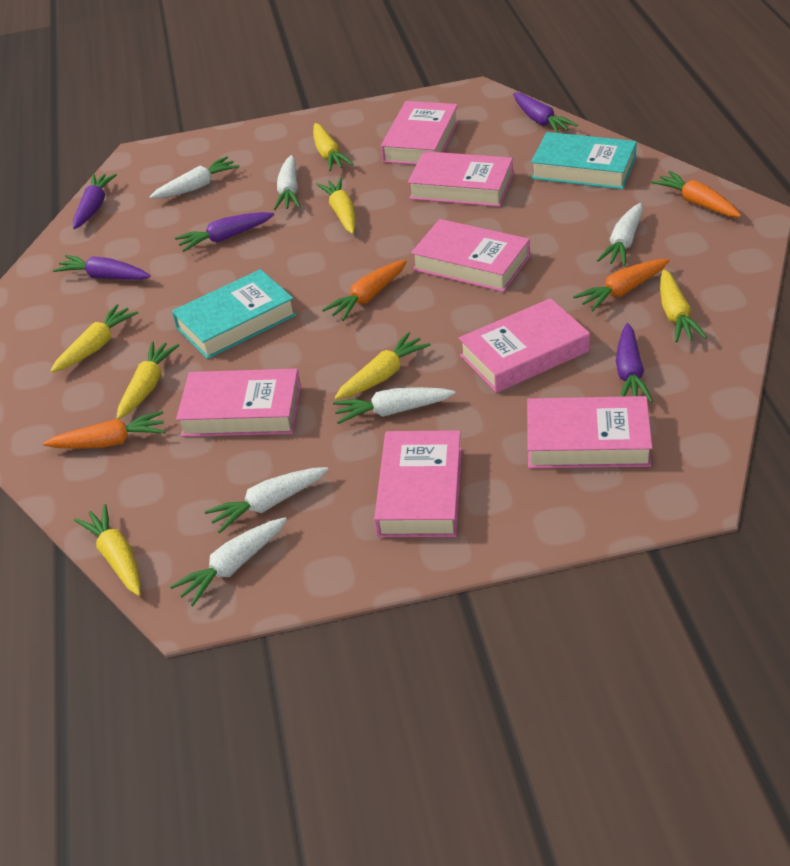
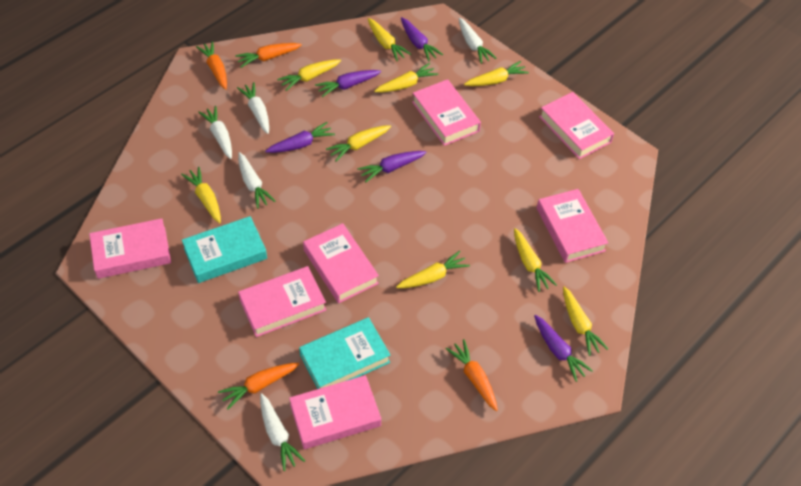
white carrot: [149,156,239,199] [170,517,287,606] [205,467,329,534] [274,155,301,210] [333,387,455,424] [597,203,643,266] = 6 -> [199,106,232,159] [237,82,269,134] [238,152,276,209] [260,393,305,471] [459,18,496,64] = 5
yellow carrot: [51,304,138,373] [74,504,141,596] [117,341,179,420] [313,123,354,171] [316,178,356,234] [335,332,431,399] [660,269,707,342] = 7 -> [181,167,221,223] [277,60,341,91] [326,125,391,161] [368,18,411,61] [374,63,438,92] [396,251,470,288] [464,61,529,86] [514,228,557,292] [563,287,608,356] = 9

